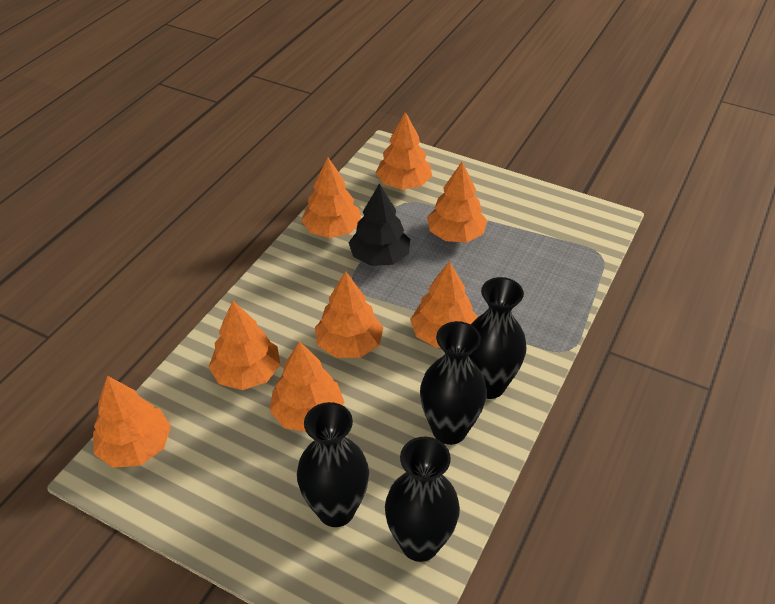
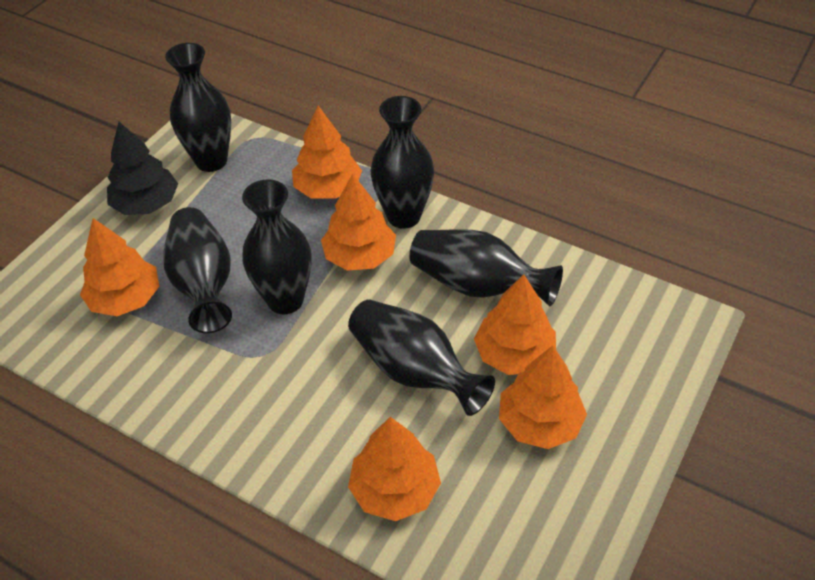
black vase: [297,402,369,527] [385,437,460,562] [420,321,487,445] [469,277,527,399] = 4 -> [163,207,232,333] [165,43,231,172] [242,179,312,314] [348,299,495,416] [370,96,434,229] [409,229,563,306] = 6
orange tree: [93,376,171,468] [209,301,281,390] [270,341,344,432] [301,157,361,238] [315,271,384,358] [376,112,432,190] [410,261,478,348] [427,162,487,242] = 8 -> [80,218,159,316] [292,106,362,199] [321,173,396,271] [348,417,441,521] [474,274,556,375] [499,346,587,449] = 6

